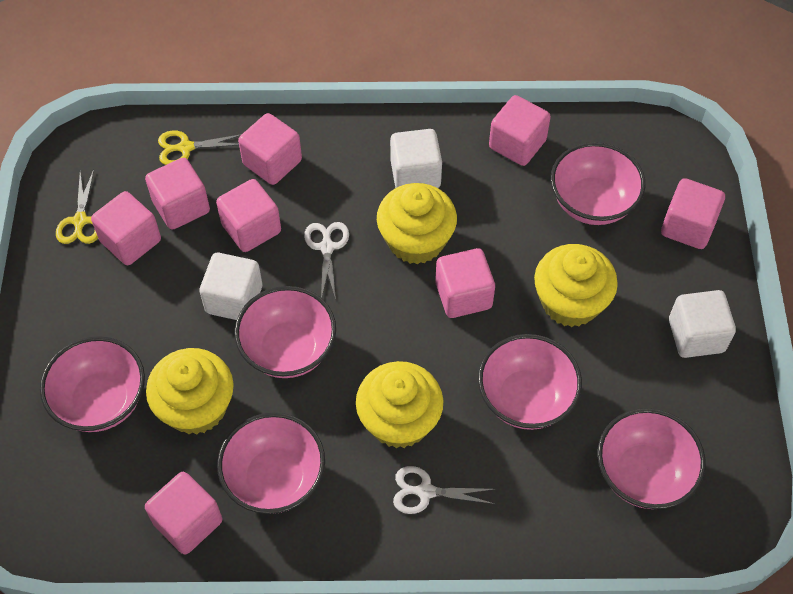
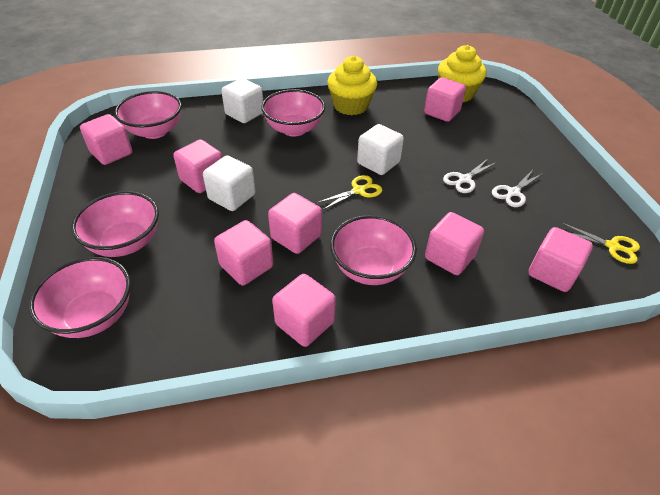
pink bowl: [40,336,145,432] [217,412,325,514] [234,286,336,378] [478,334,582,430] [551,142,645,225] [597,408,706,509] = 6 -> [29,257,131,338] [71,191,159,257] [115,91,182,139] [261,89,325,137] [330,215,417,285] = 5
yellow cupcake: [146,348,234,435] [356,361,443,448] [377,183,457,264] [534,244,618,327] = 4 -> [327,56,377,115] [438,45,486,102] = 2

